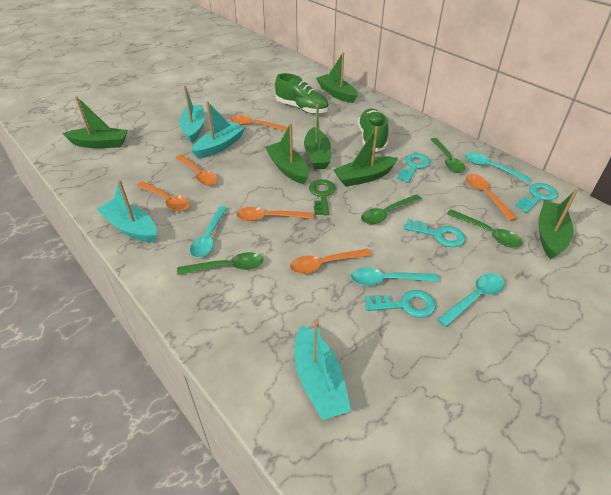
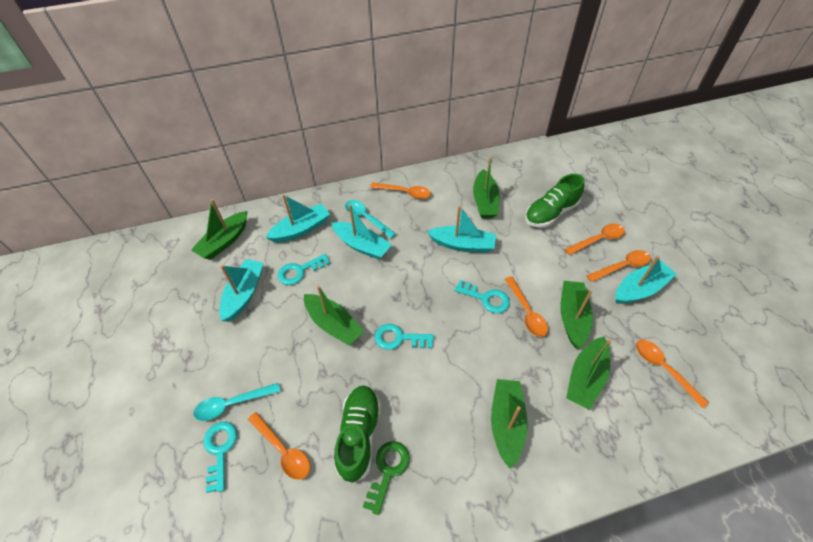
green spoon: [177,252,263,275] [361,194,422,224] [430,138,465,173] [447,209,523,248] = 4 -> none = 0
turquoise boat: [97,180,157,243] [179,85,205,143] [192,101,245,159] [294,320,351,420] = 4 -> [219,259,263,322] [265,194,330,242] [331,205,392,260] [427,205,496,253] [615,256,676,304] = 5
turquoise spoon: [190,206,227,258] [351,267,439,286] [437,273,504,327] [465,152,532,183] = 4 -> [193,383,280,421] [345,200,396,238] = 2

